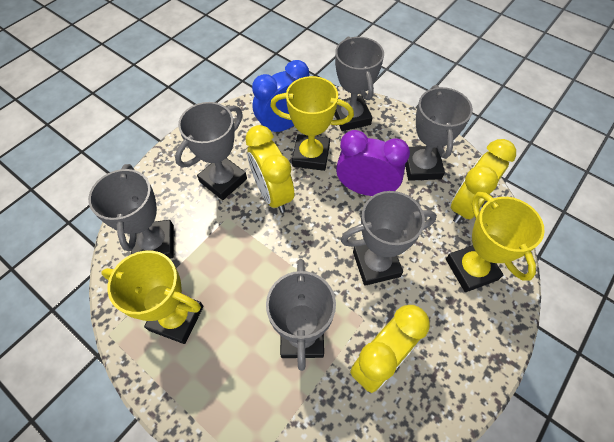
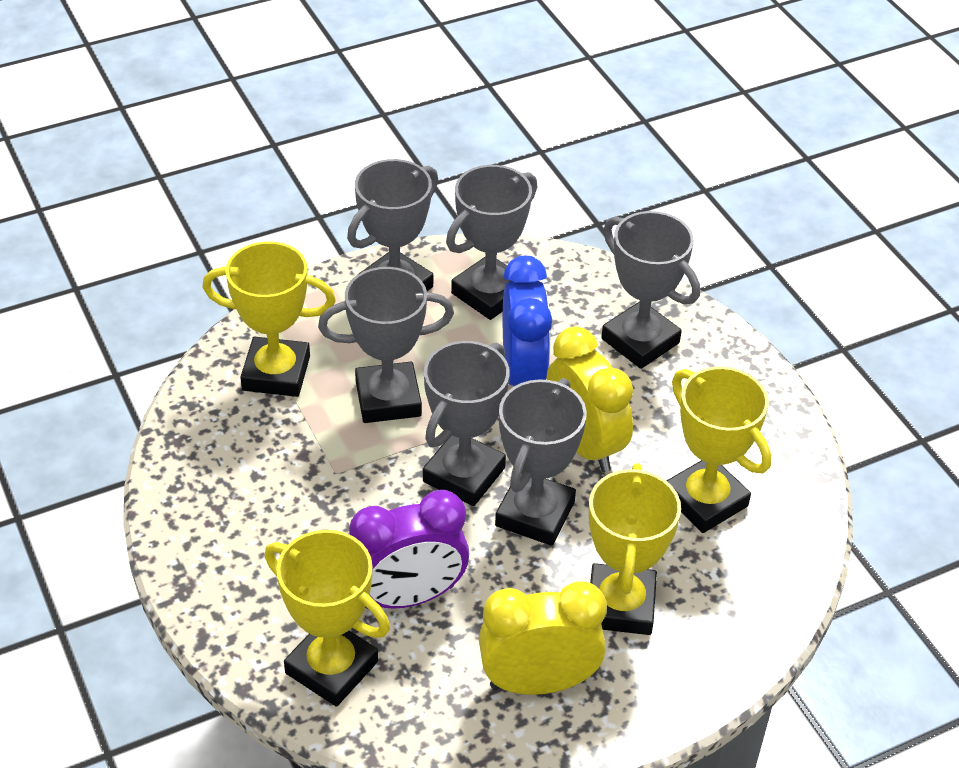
yellow clock: [246,125,294,213] [350,305,430,393] [451,139,516,223] = 3 -> [479,581,607,695] [547,326,633,472] = 2
yellow trophy: [101,251,203,344] [270,76,354,171] [446,192,545,292] = 3 -> [202,241,336,397] [265,530,390,707] [589,463,681,635] [667,367,772,533] = 4

